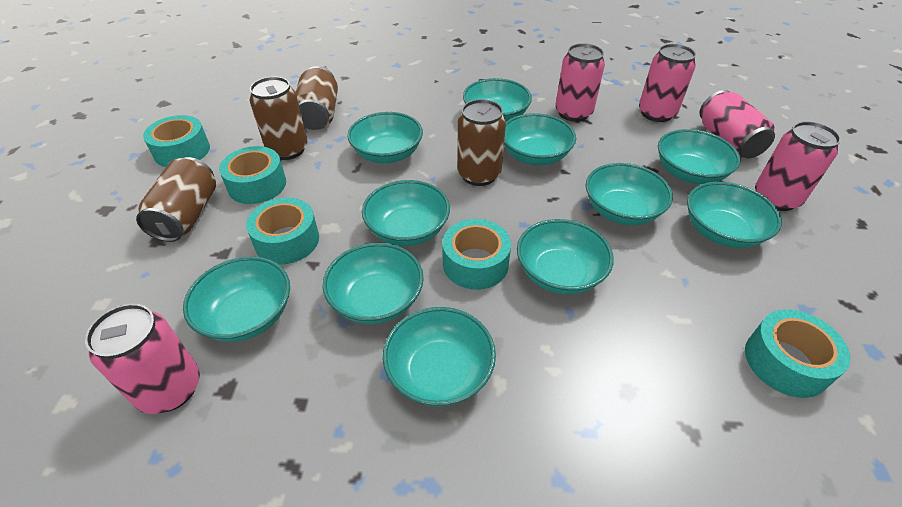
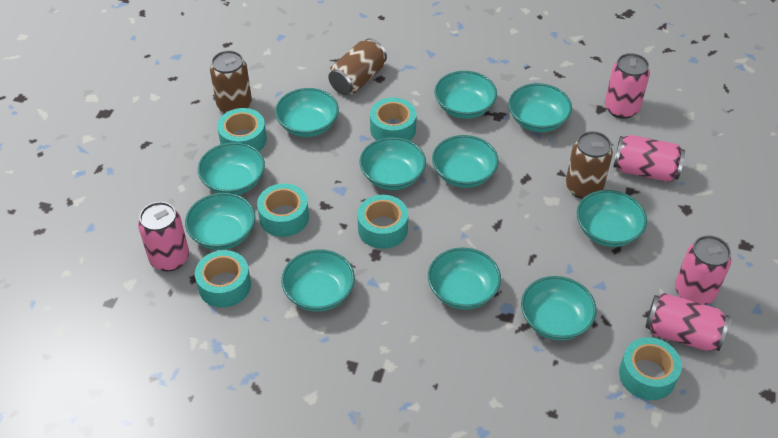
brown can: [136,157,216,242] [249,77,307,160] [296,66,338,130] [457,99,506,186] = 4 -> [210,50,252,113] [328,38,387,95] [566,131,613,199] = 3
turquoise tape: [143,115,210,167] [219,146,286,204] [246,198,319,265] [442,219,511,290] [745,309,851,398] = 5 -> [195,250,251,308] [217,108,267,151] [257,183,309,237] [357,195,408,249] [370,98,417,141] [619,337,682,400] = 6

